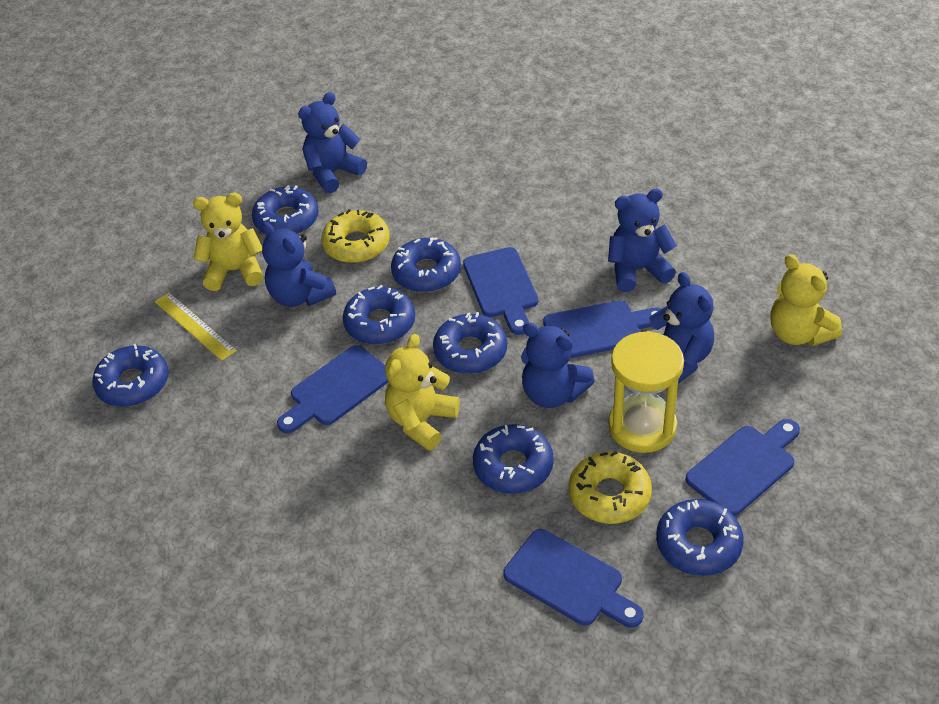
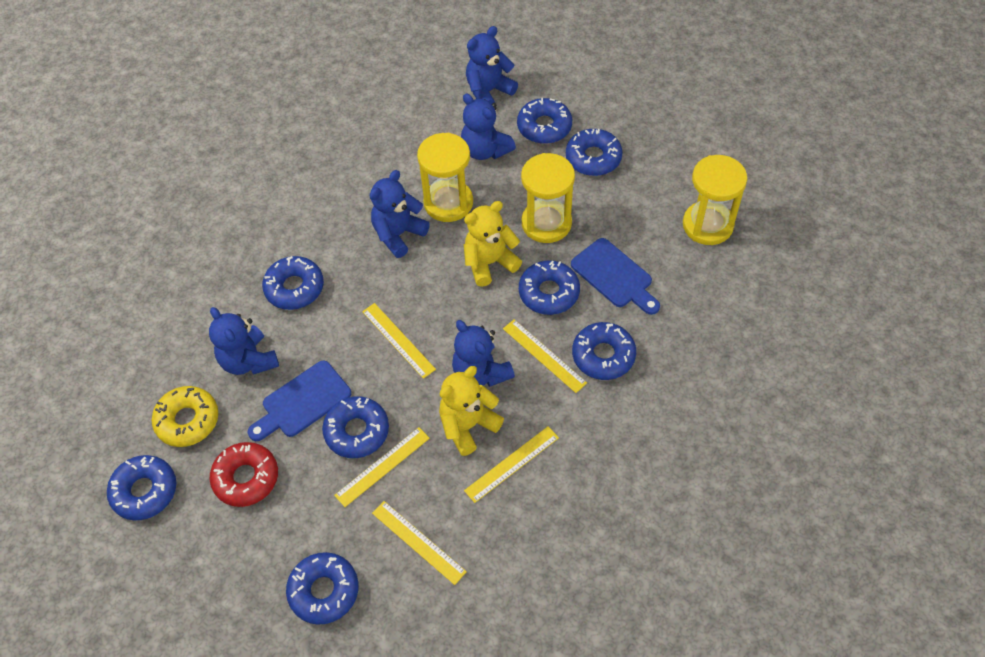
blue cutting board: [277,345,388,433] [463,247,538,335] [503,529,644,628] [543,300,661,358] [686,419,800,516] = 5 -> [248,361,351,441] [571,238,660,315] = 2
blue donut: [92,344,168,407] [252,185,319,235] [343,285,415,345] [391,237,461,292] [433,312,507,374] [473,424,554,494] [656,499,743,576] = 7 -> [107,455,176,520] [262,256,324,310] [286,552,358,625] [322,396,389,458] [517,98,572,144] [519,260,580,315] [566,129,623,176] [572,322,636,380] = 8
red donut: none = 0 -> [210,442,278,507] = 1
yellow donut: [321,209,390,263] [569,451,652,524] = 2 -> [152,386,218,447] = 1
yellow hourglass: [608,331,684,453] = 1 -> [417,133,473,222] [521,153,575,243] [683,155,747,245] = 3
yellow ruler: [155,293,237,361] = 1 -> [334,427,430,507] [362,303,436,379] [372,501,467,585] [464,426,559,503] [503,319,587,393] = 5
yellow teddy bear: [193,193,263,291] [385,334,460,451] [770,254,842,346] = 3 -> [439,366,504,456] [464,201,522,287] = 2

